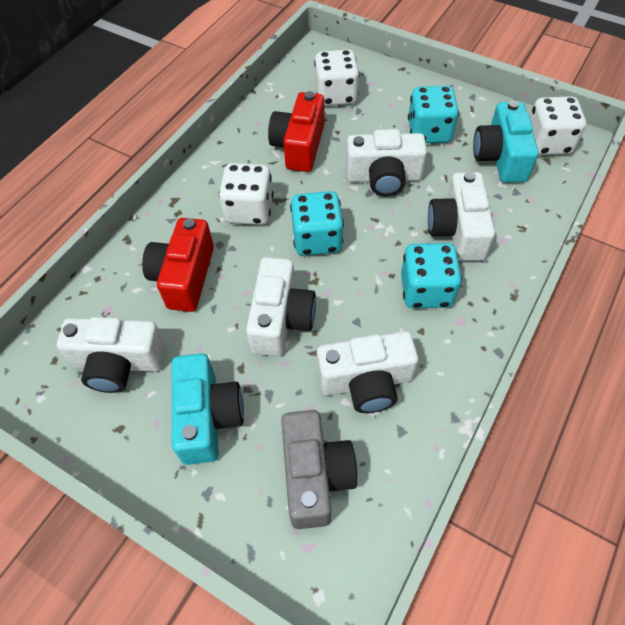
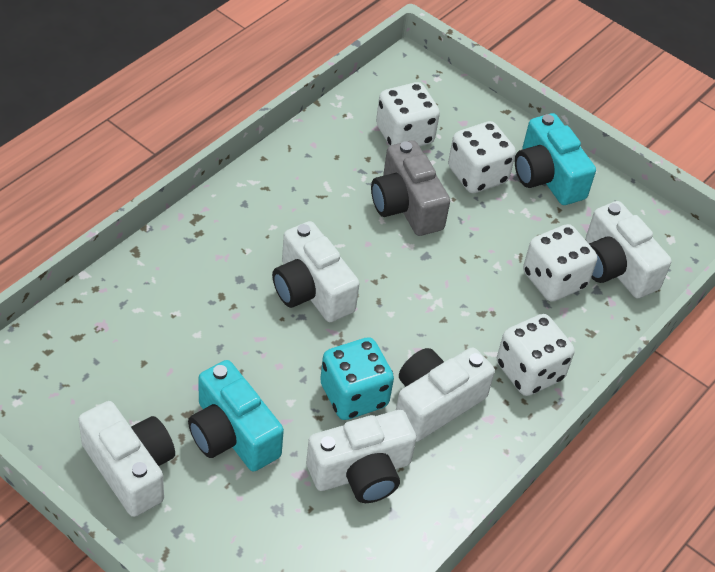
red camera: [142,218,214,312] [268,91,325,172] = 2 -> none = 0
turquoise dice: [290,191,344,256] [401,243,462,308] [408,86,459,143] = 3 -> [320,337,394,420] = 1
white dice: [219,163,273,225] [314,49,360,106] [530,96,586,155] = 3 -> [376,82,440,147] [448,121,516,193] [497,314,575,396] [523,224,597,302] = 4

